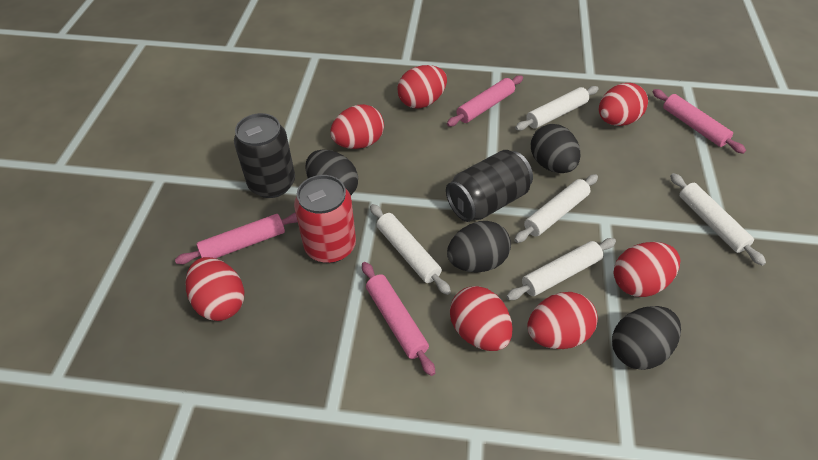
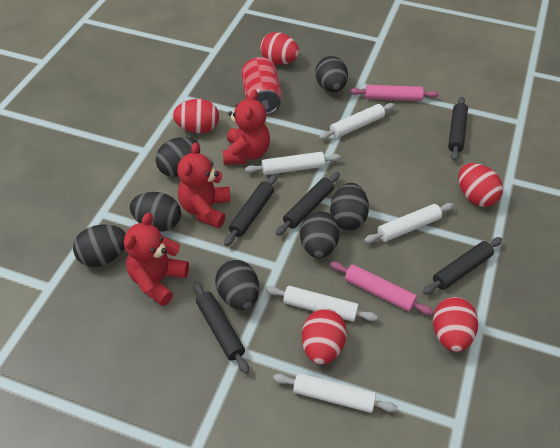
black can: [234,113,295,198] [446,150,533,222] = 2 -> none = 0
black egg: [305,149,358,195] [447,221,511,273] [531,124,581,173] [612,306,681,370] = 4 -> [73,225,126,267] [130,192,181,232] [155,137,200,177] [215,260,259,310] [300,211,340,258] [315,56,348,92] [330,183,369,230] = 7
black rolling pin: none = 0 -> [193,281,249,374] [224,174,277,246] [276,172,340,236] [423,237,502,295] [448,97,468,161] = 5
pink rolling pin: [175,213,298,264] [362,262,435,376] [447,75,523,126] [653,89,746,154] = 4 -> [330,261,434,315] [350,85,439,101] = 2
red egg: [186,257,244,321] [330,104,384,149] [397,65,447,108] [450,286,513,351] [528,292,598,349] [599,83,648,126] [614,242,680,297] = 7 -> [173,99,219,133] [260,32,299,65] [302,309,347,365] [433,297,478,352] [458,163,503,207] = 5
red teddy bear: none = 0 -> [124,213,189,306] [177,142,231,228] [223,89,270,165] = 3

